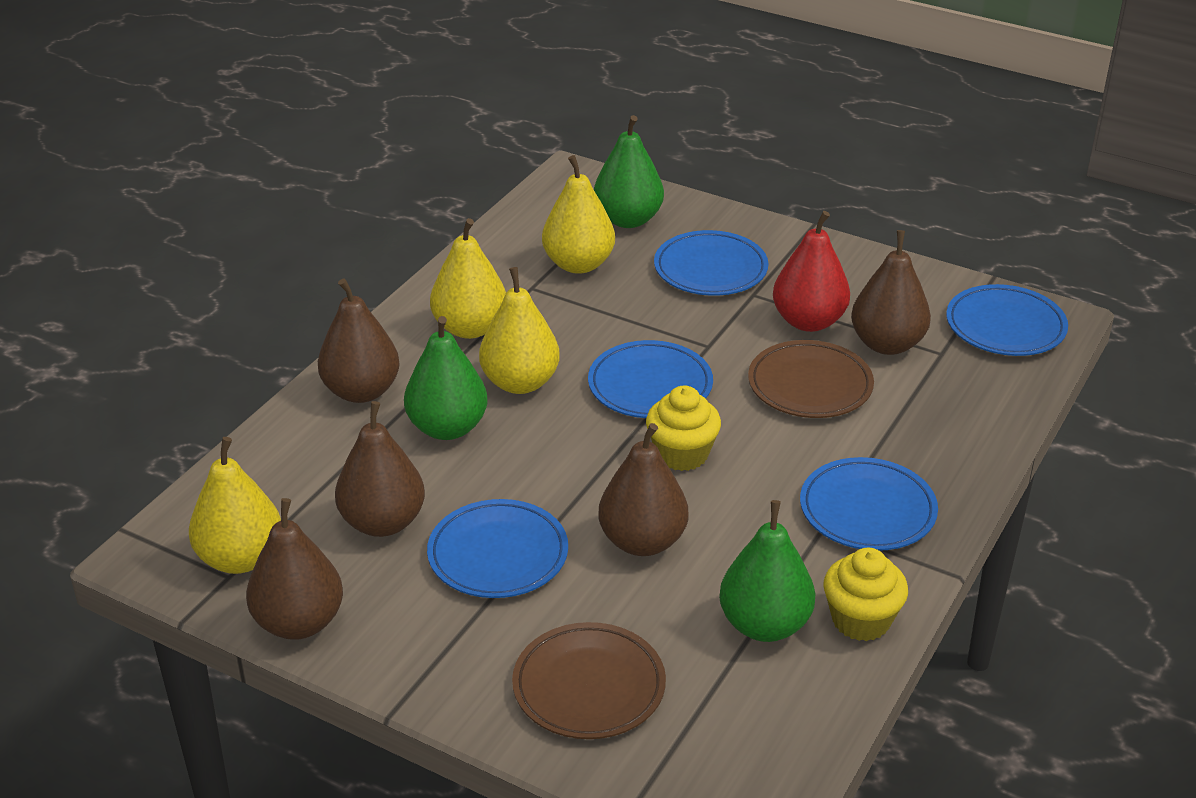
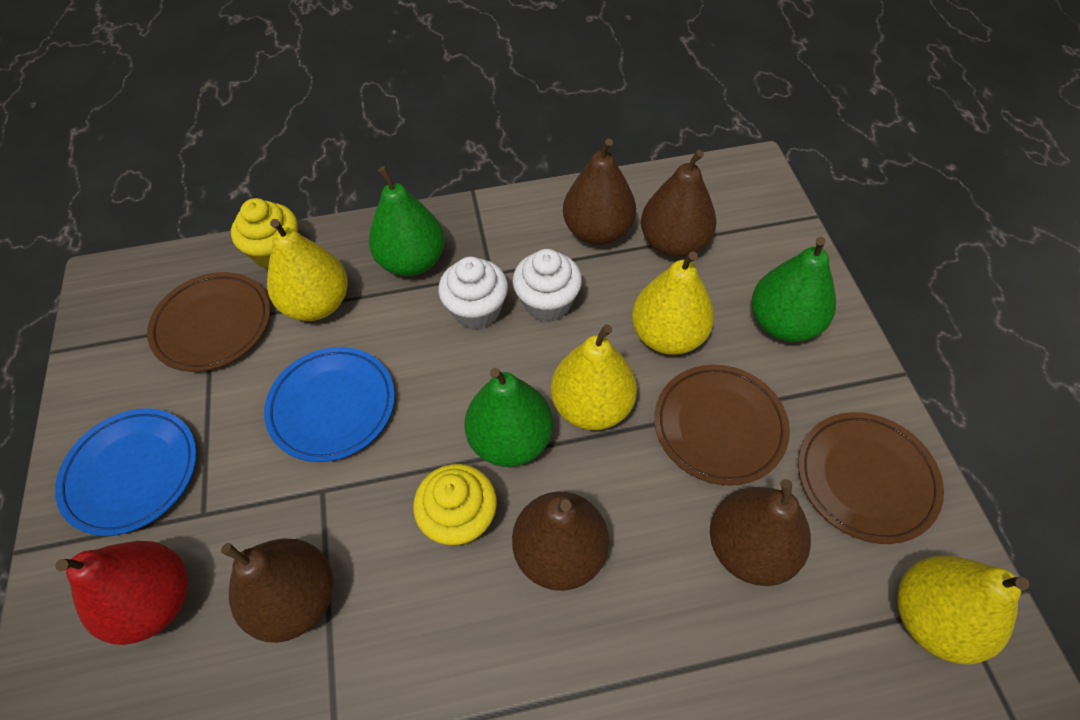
blue plate: [427,499,568,598] [588,340,713,418] [654,230,769,296] [800,457,938,551] [946,284,1068,356] = 5 -> [55,408,197,536] [264,347,395,462] = 2
brown plate: [512,622,666,739] [748,340,874,418] = 2 -> [147,272,270,372] [654,365,790,485] [798,412,944,544] = 3
white cupcake: none = 0 -> [438,257,508,330] [512,249,582,322] = 2

